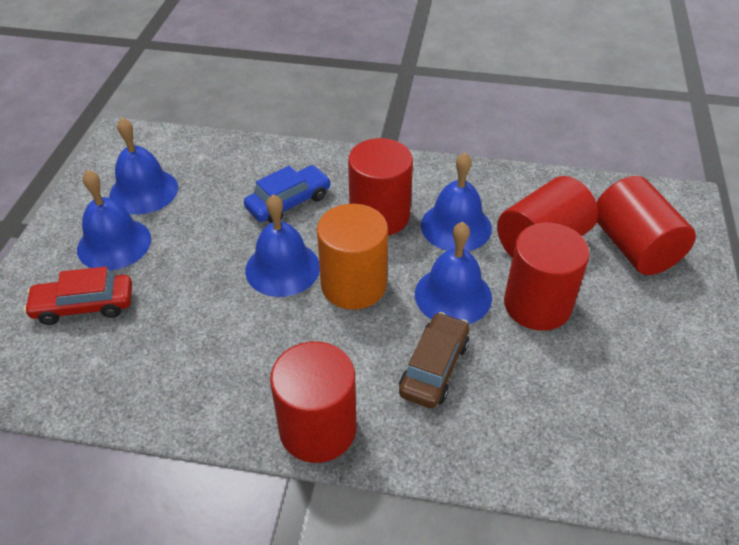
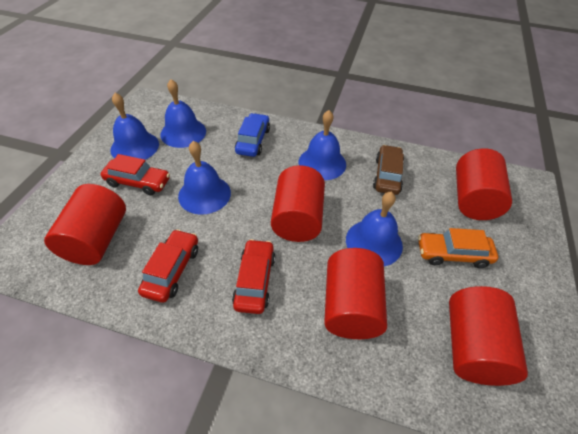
orange car: none = 0 -> [418,228,498,268] = 1
orange cylinder: [317,204,388,310] = 1 -> none = 0
red car: [24,266,132,325] = 1 -> [100,154,170,195] [138,229,198,303] [232,239,275,314] = 3

